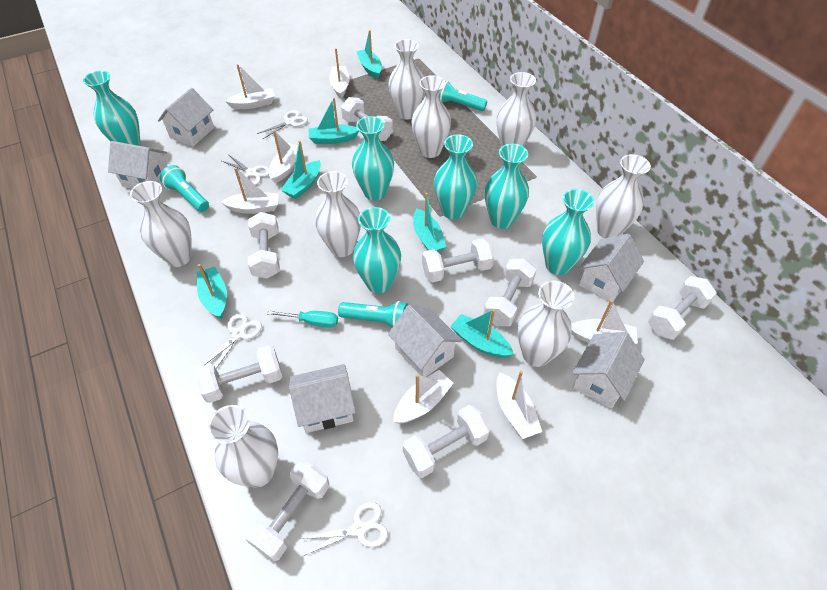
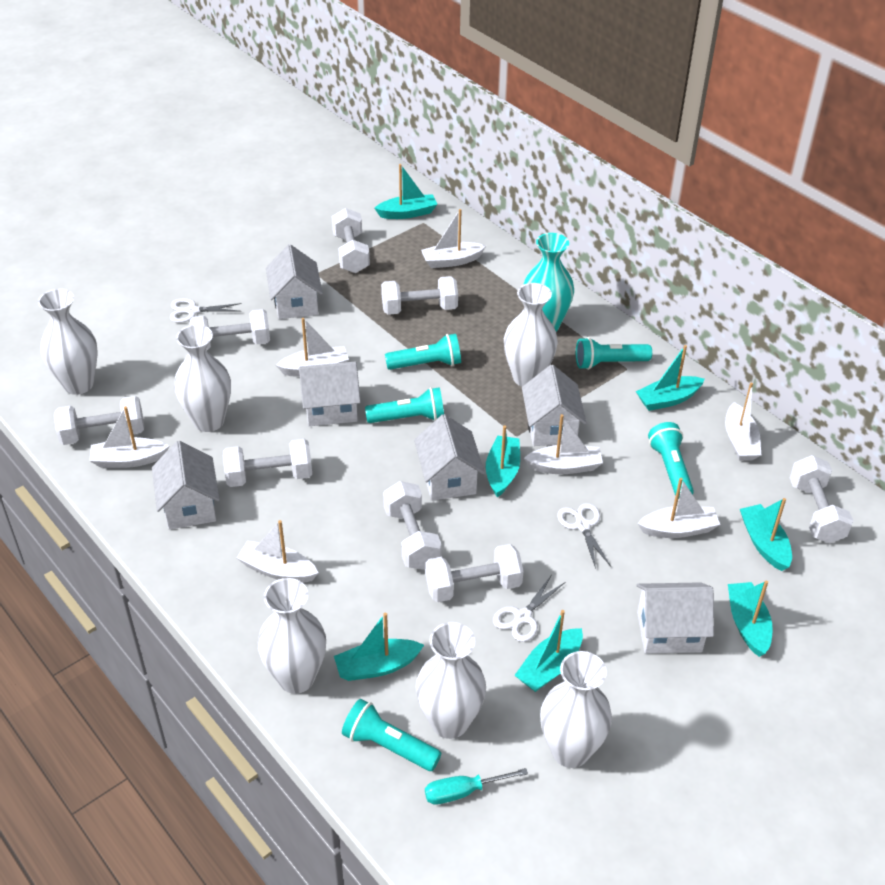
turquoise boat: [197,264,227,319] [281,141,321,199] [309,98,359,144] [356,30,382,79] [413,193,446,252] [450,309,514,358] = 6 -> [334,612,424,681] [375,164,437,219] [486,426,520,497] [515,610,583,692] [636,345,705,411] [728,581,773,657] [740,498,792,571] = 7
turquoise flashlight: [160,165,209,212] [338,301,408,328] [439,81,487,111] = 3 -> [342,699,441,771] [365,387,444,423] [385,334,461,370] [576,337,652,370] [648,422,694,499] = 5
turquoise vase: [83,71,141,146] [352,116,394,201] [353,207,401,294] [434,134,477,219] [485,144,529,229] [542,189,594,275] = 6 -> [523,233,574,332] = 1
white scissors: [204,313,262,368] [222,155,269,185] [257,110,308,139] [301,502,388,556] = 4 -> [170,298,242,323] [493,576,565,642] [557,503,611,569] = 3
white vase: [130,181,192,267] [208,405,278,487] [315,171,361,257] [388,39,425,120] [412,75,451,158] [497,72,536,147] [518,281,574,367] [596,154,651,238] = 8 -> [38,289,97,395] [174,325,231,432] [258,578,326,694] [416,622,486,739] [504,283,558,387] [540,651,612,768] = 6

